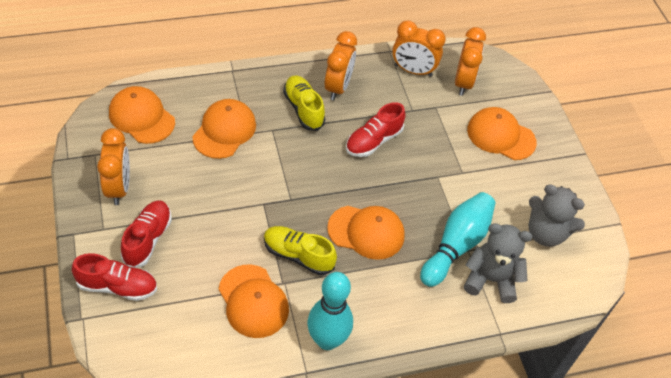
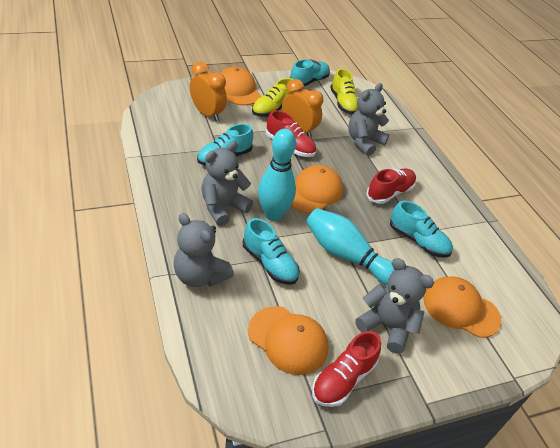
grey teddy bear: [464,223,532,303] [528,184,585,247] = 2 -> [174,213,234,287] [201,142,253,226] [348,83,389,156] [355,258,434,354] = 4
orange cap: [109,86,175,144] [192,99,256,159] [218,265,289,338] [327,206,405,260] [467,107,537,160] = 5 -> [220,67,261,105] [248,306,328,375] [291,165,343,213] [423,276,501,338] = 4
orange clock: [97,128,130,205] [325,31,357,100] [392,20,446,77] [455,27,486,96] = 4 -> [190,62,227,122] [282,79,323,138] = 2
turquoise shoe: none = 0 -> [197,124,253,166] [243,218,300,285] [290,59,330,86] [390,201,453,258] = 4

